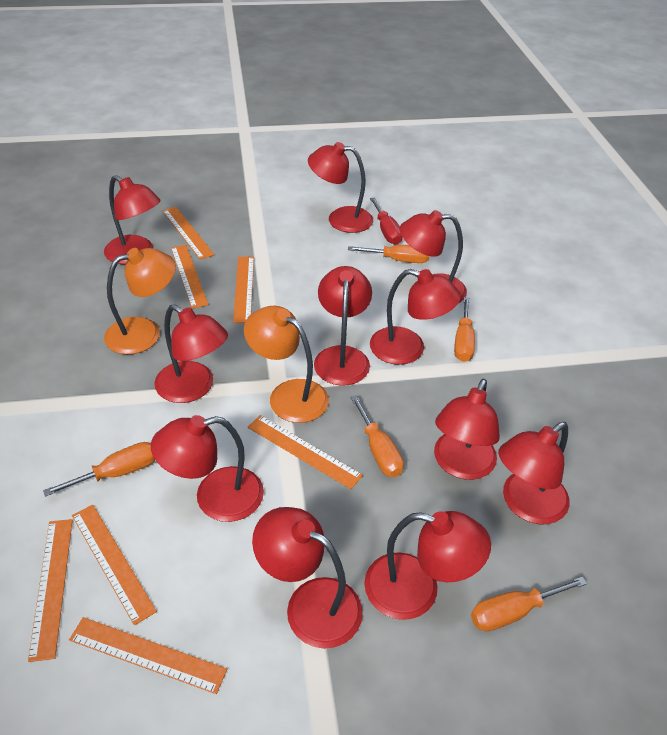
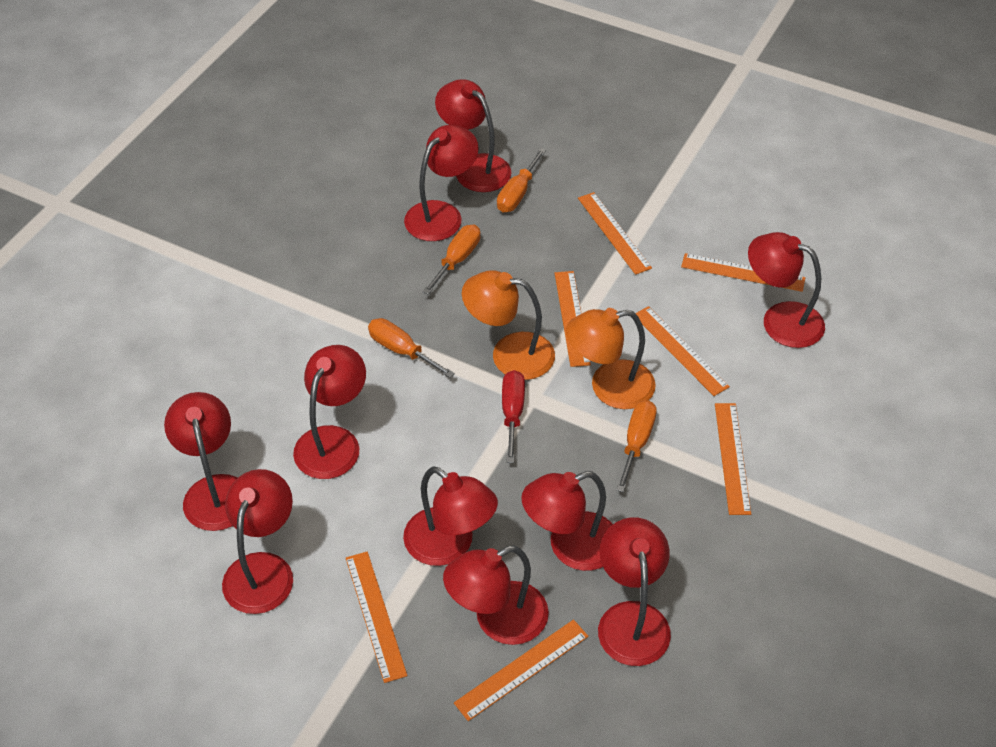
orange screwdriver: [43,442,155,497] [348,245,429,263] [350,395,404,477] [454,297,475,362] [471,577,587,631] = 5 -> [368,318,455,378] [423,224,480,295] [497,148,546,213] [616,400,657,492] = 4
red lamp: [104,175,161,264] [151,415,264,522] [154,304,228,403] [252,507,363,649] [308,142,373,233] [314,266,372,386] [364,511,491,620] [370,269,461,365] [400,210,467,303] [434,379,500,480] [498,422,570,524] = 11 -> [164,392,237,531] [222,469,293,614] [293,345,366,479] [403,466,498,566] [404,125,479,241] [435,79,511,192] [443,545,549,645] [521,471,613,571] [598,517,671,666] [748,232,825,348] = 10

